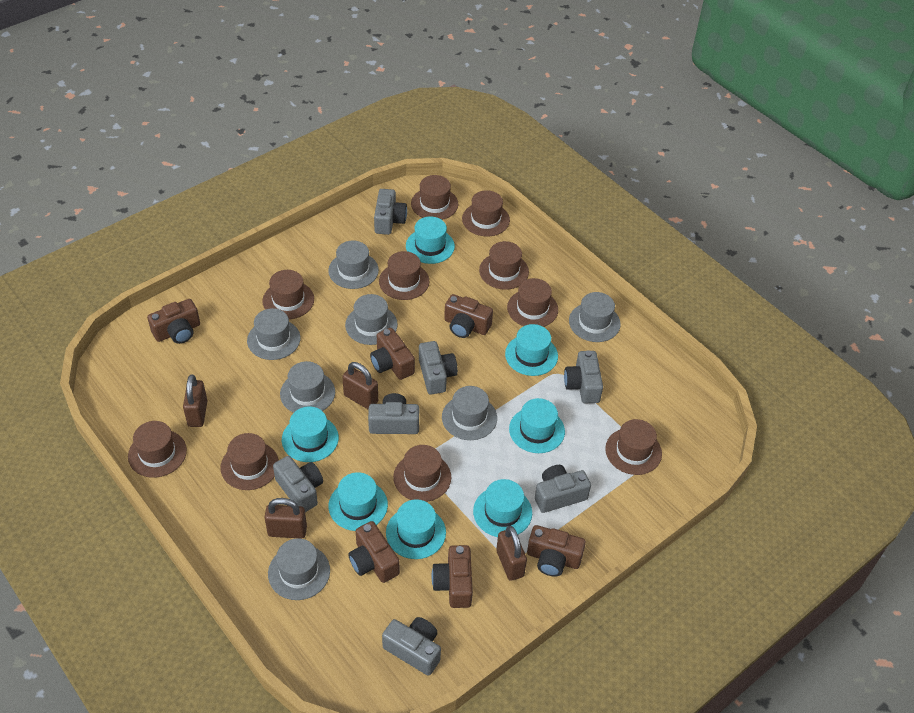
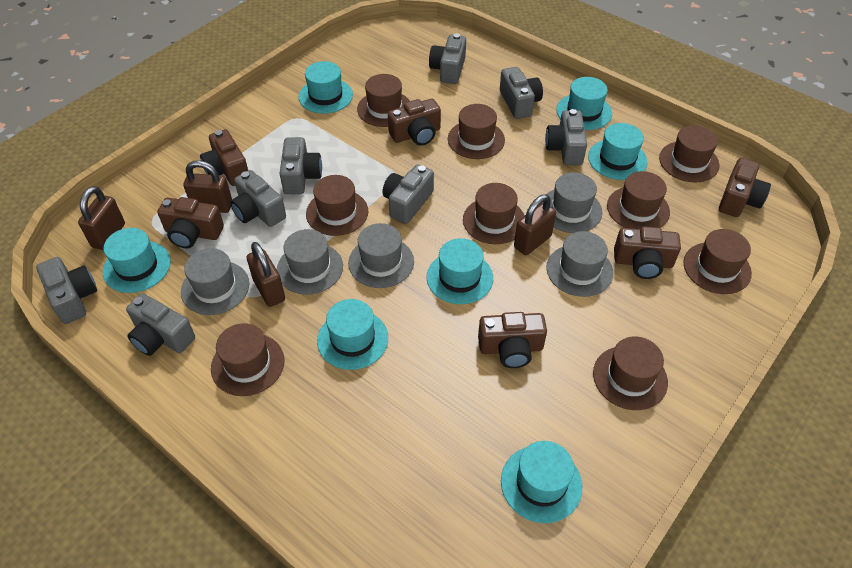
brown hat: [128,421,187,478] [221,433,279,490] [263,270,314,319] [379,251,429,300] [393,445,451,502] [411,175,458,220] [462,190,510,236] [479,241,529,290] [507,278,558,327] [605,419,662,475] = 10 -> [211,323,284,396] [306,175,368,236] [357,74,410,127] [448,104,505,159] [463,183,525,244] [593,337,668,410] [607,171,670,229] [659,125,720,183] [683,229,752,294] = 9
grey camera: [273,456,323,512] [368,393,419,434] [374,189,407,235] [382,617,441,676] [419,341,458,394] [535,465,591,513] [564,350,603,403] = 7 -> [36,257,97,324] [126,293,195,356] [230,170,286,227] [279,137,322,194] [382,164,434,224] [429,33,466,84] [500,67,543,119] [545,109,587,165] = 8
grey hat: [247,308,300,360] [268,538,330,600] [280,361,335,413] [328,240,379,289] [345,294,398,345] [442,386,497,440] [569,292,621,342] = 7 -> [181,248,249,315] [277,229,343,295] [348,223,414,288] [542,172,602,233] [546,231,613,297] = 5

